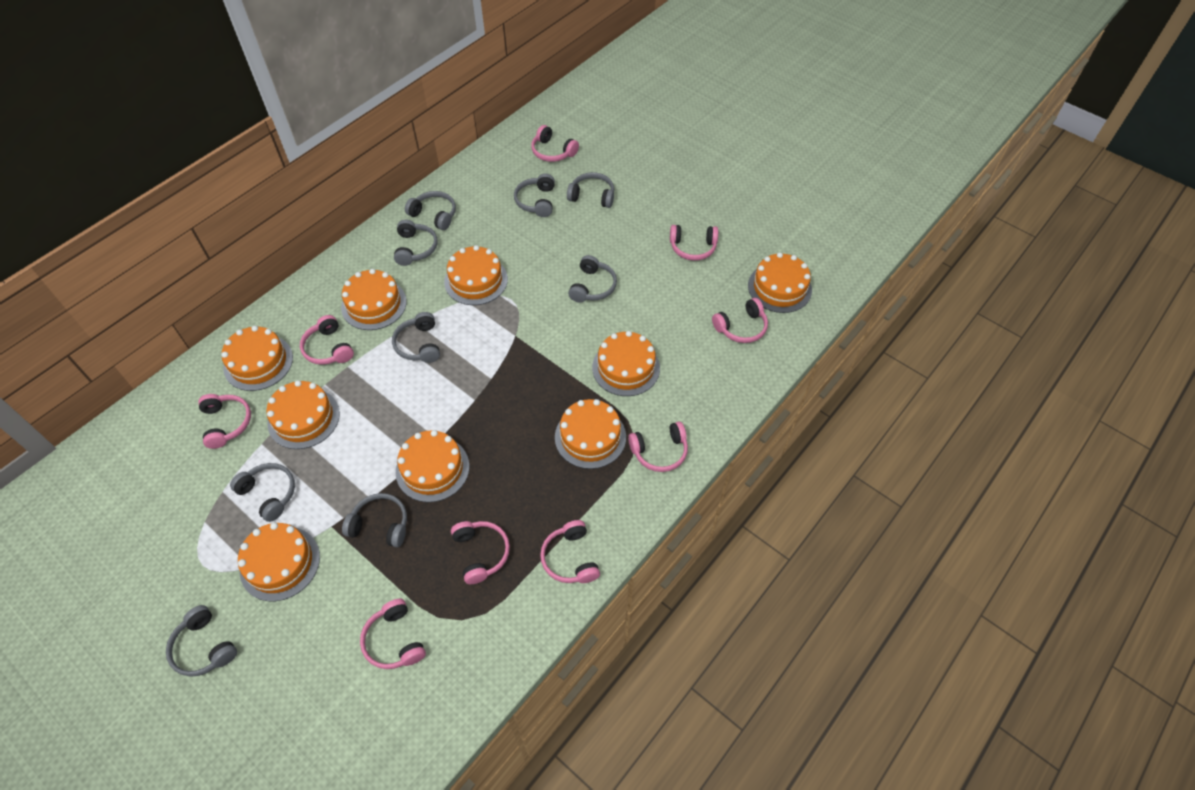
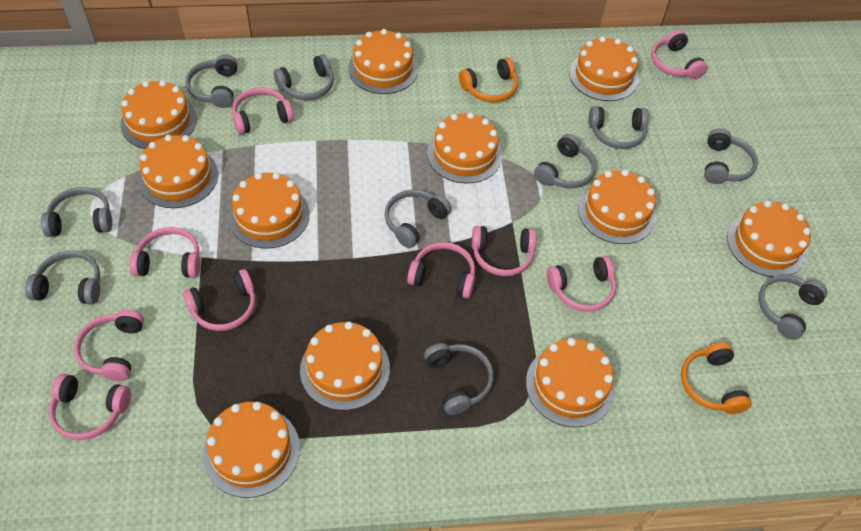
grey headphones: [166,605,237,677] [230,463,295,522] [342,493,407,547] [392,312,440,363] [394,220,438,266] [405,191,456,230] [514,173,555,217] [567,172,614,208] [568,255,617,302] = 9 -> [25,251,100,304] [41,187,112,237] [186,54,238,108] [274,54,334,100] [384,189,452,248] [424,343,494,415] [534,134,596,188] [589,106,649,149] [704,128,758,184] [758,275,827,340] = 10
orange cake: [221,326,293,391] [238,522,320,601] [266,380,340,449] [341,269,407,330] [396,430,469,502] [444,245,508,305] [555,399,626,469] [592,331,660,396] [748,252,812,313] = 9 -> [120,80,197,149] [138,135,218,208] [203,402,300,498] [229,172,310,248] [300,321,390,410] [348,29,418,94] [427,112,503,184] [526,338,616,427] [569,36,639,101] [578,169,657,244] [727,200,811,277] = 11
orange headphones: none = 0 -> [459,57,518,102] [681,342,751,414] = 2

